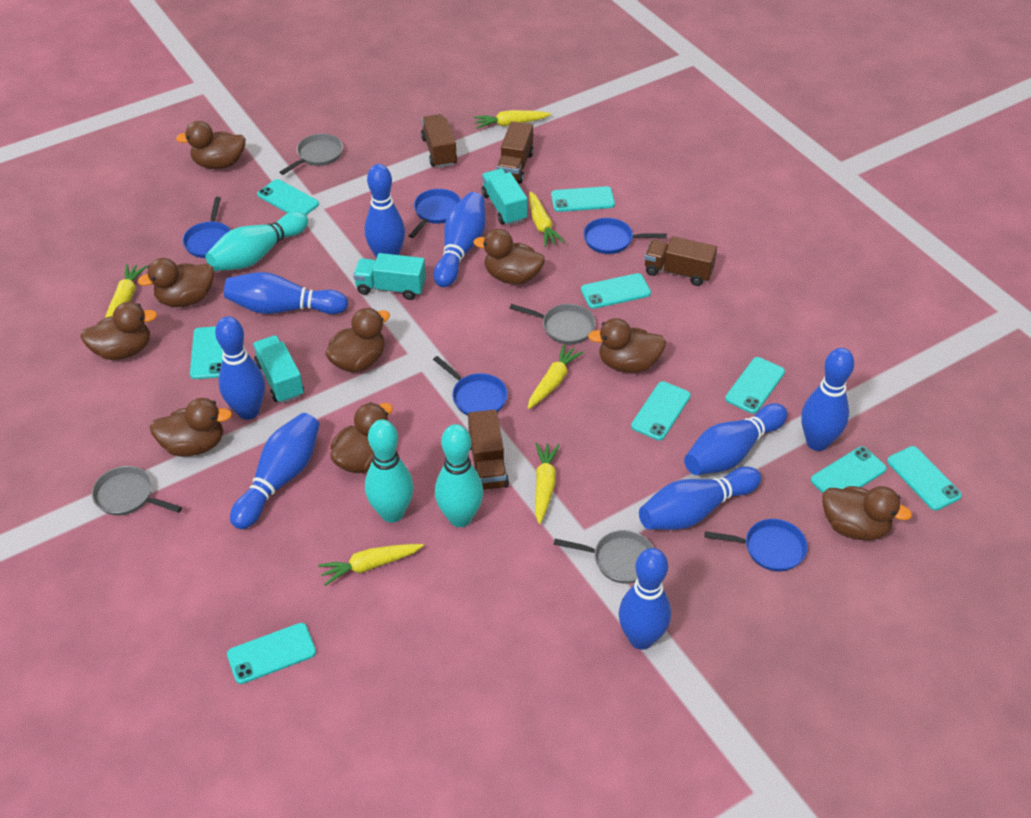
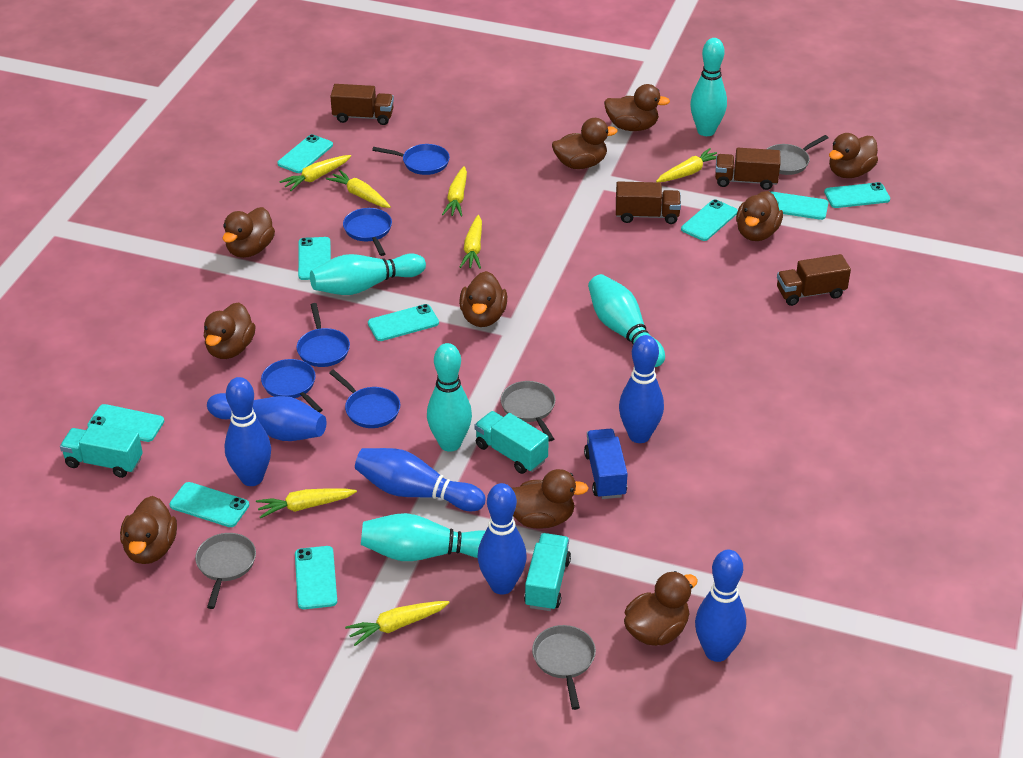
blue bowling pin: [215,316,265,420] [224,272,348,314] [230,413,320,529] [365,164,405,258] [434,192,486,287] [619,548,671,650] [639,467,761,530] [684,403,788,475] [801,348,854,451] = 9 -> [207,393,327,441] [224,377,271,486] [355,448,486,511] [478,483,527,595] [619,335,664,443] [695,550,746,662] = 6
blue truck: none = 0 -> [584,429,628,499] = 1
brown duck: [80,302,157,360] [138,258,214,307] [150,398,232,457] [176,121,246,169] [325,308,390,372] [330,402,393,473] [474,229,545,284] [588,318,666,373] [822,486,912,540] = 9 -> [120,496,177,564] [204,302,256,359] [222,207,275,258] [459,271,507,327] [512,469,589,529] [552,118,617,169] [604,84,670,131] [624,571,698,646] [736,191,783,241] [829,133,878,178] = 10
turquoise bowling pin: [205,211,308,271] [365,419,414,523] [435,424,483,527] = 3 -> [310,253,426,295] [361,513,485,561] [427,343,472,452] [588,274,665,367] [690,38,727,136] = 5
yellow carrot: [105,264,147,318] [318,544,424,586] [474,110,551,129] [528,344,584,409] [529,191,565,247] [535,442,560,524] = 6 -> [256,488,357,519] [279,155,351,191] [326,170,391,208] [345,601,450,646] [442,166,467,217] [460,215,482,269] [656,148,717,182] = 7

